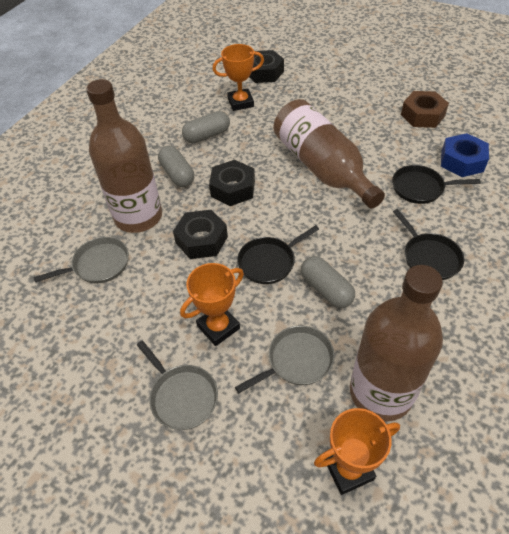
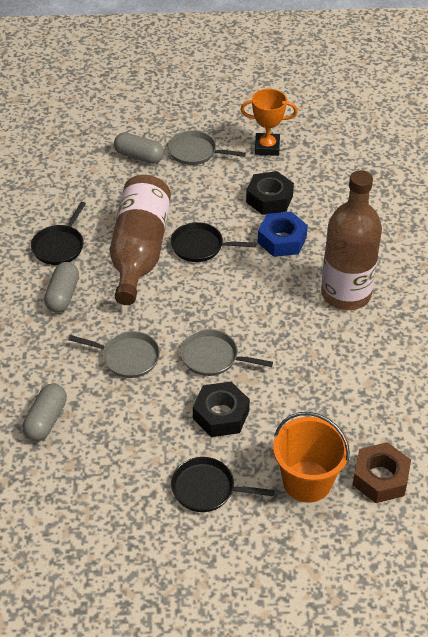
black nut: [173,210,228,259] [209,160,255,206] [249,50,284,83] = 3 -> [193,382,250,437] [246,171,294,215] = 2
brown bottle: [86,79,162,233] [274,99,385,209] [350,265,443,422] = 3 -> [110,175,171,305] [321,170,382,310] = 2
orange bucket: none = 0 -> [273,412,350,503] = 1
orange trophy: [180,263,244,346] [212,44,264,111] [314,408,400,495] = 3 -> [240,89,298,156] = 1

